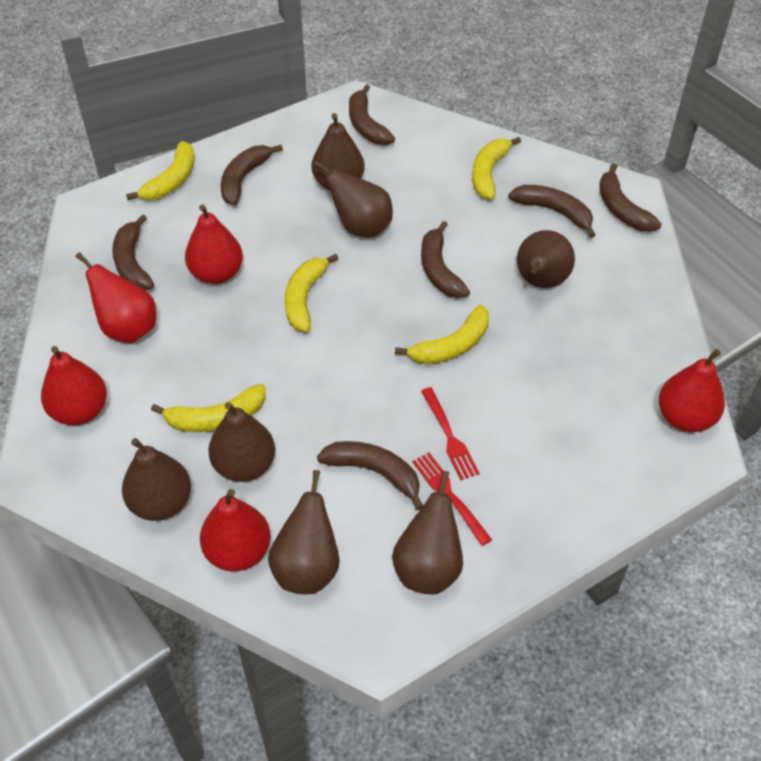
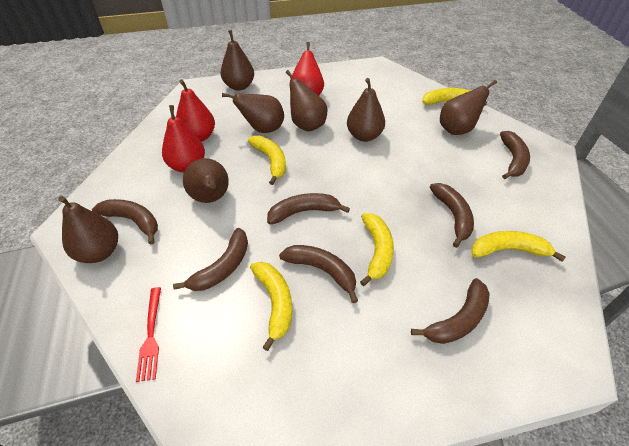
red fork: [412,453,492,546] [421,387,480,480] = 2 -> [136,287,161,382] = 1
red pear: [41,346,107,425] [76,252,156,343] [185,204,243,284] [200,489,271,572] [659,349,725,432] = 5 -> [162,105,205,172] [176,80,215,142] [290,42,324,96] = 3

